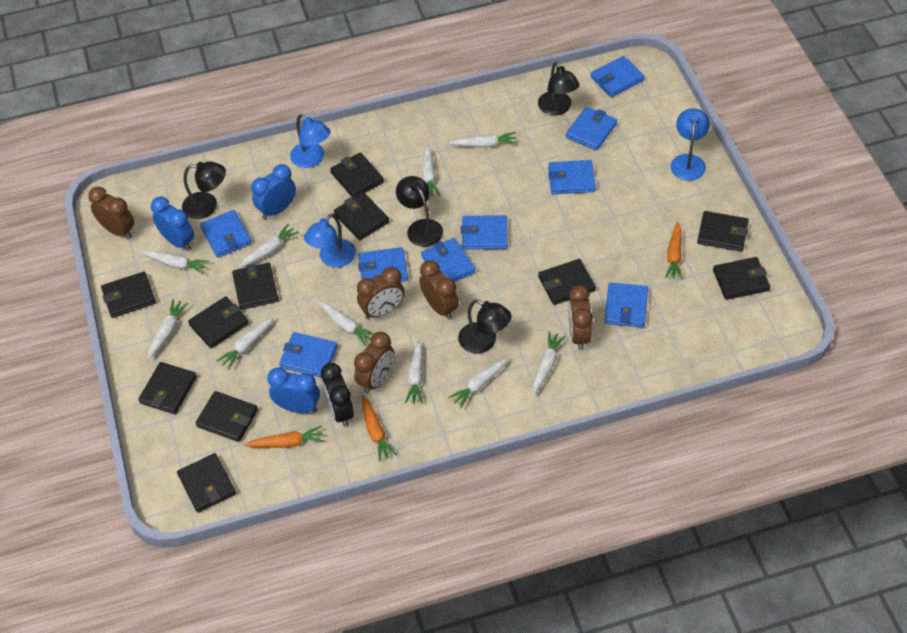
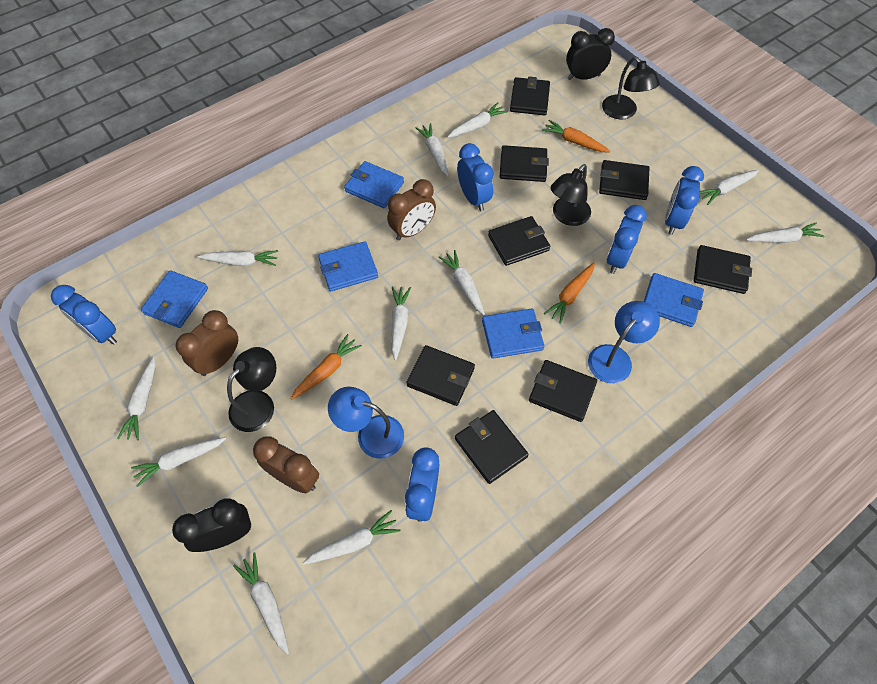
black clock: [321,363,354,427] = 1 -> [172,498,251,552] [566,28,615,80] = 2
black lamp: [182,161,226,219] [396,176,443,247] [458,299,511,354] [538,61,580,116] = 4 -> [227,347,276,432] [551,164,591,226] [602,57,660,120] = 3
black wallet: [101,272,156,318] [138,362,197,414] [177,453,236,513] [188,296,249,348] [196,391,258,442] [232,263,279,310] [330,152,384,198] [334,192,389,240] [538,259,596,305] [697,211,749,252] [713,257,770,300] = 11 -> [406,345,475,406] [455,410,529,484] [488,216,550,266] [500,145,549,182] [510,76,550,115] [529,360,597,422] [599,160,649,200] [694,245,752,294] = 8
blue clock: [151,197,194,251] [251,164,296,219] [267,367,320,413] = 3 -> [51,285,117,345] [405,447,439,522] [457,143,494,211] [606,205,647,274] [665,166,704,235] = 5
blue lamp: [290,114,331,168] [304,213,356,268] [671,108,710,181] = 3 -> [328,387,404,459] [588,301,660,383] = 2
blue wallet: [200,210,252,258] [279,332,338,378] [358,247,408,282] [421,238,476,282] [461,215,508,250] [548,160,596,194] [566,107,617,151] [591,56,645,97] [605,283,648,328] = 9 -> [141,270,208,328] [318,241,378,291] [344,161,404,208] [482,308,544,359] [644,273,704,327] = 5
brown clock: [88,187,134,239] [354,332,394,394] [357,267,405,319] [419,260,459,320] [568,285,593,350] = 5 -> [176,310,238,376] [253,437,319,493] [387,179,436,241] = 3
white carrot: [140,250,209,274] [148,299,188,360] [216,316,274,370] [238,223,299,269] [317,301,375,346] [405,339,423,404] [422,144,440,197] [448,132,517,148] [448,356,509,409] [533,331,566,395] = 10 -> [117,357,156,440] [131,437,227,487] [197,250,278,266] [233,553,289,655] [303,510,400,565] [391,286,411,360] [416,123,449,176] [439,250,485,315] [448,102,508,138] [699,170,759,205] [746,222,824,243] = 11

